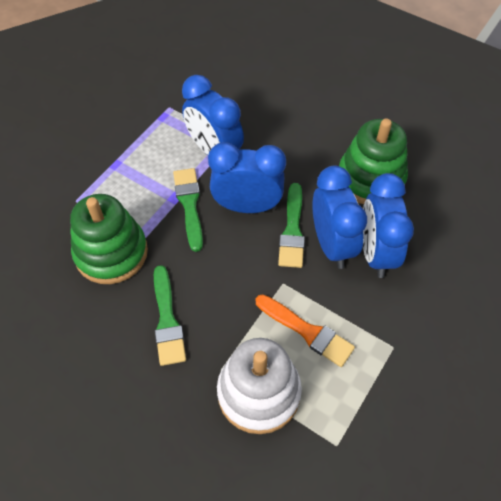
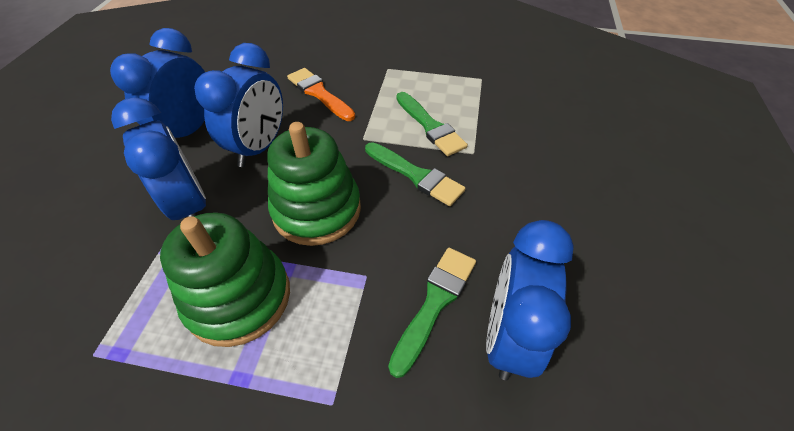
white stacking toy: [217,338,302,434] = 1 -> none = 0

